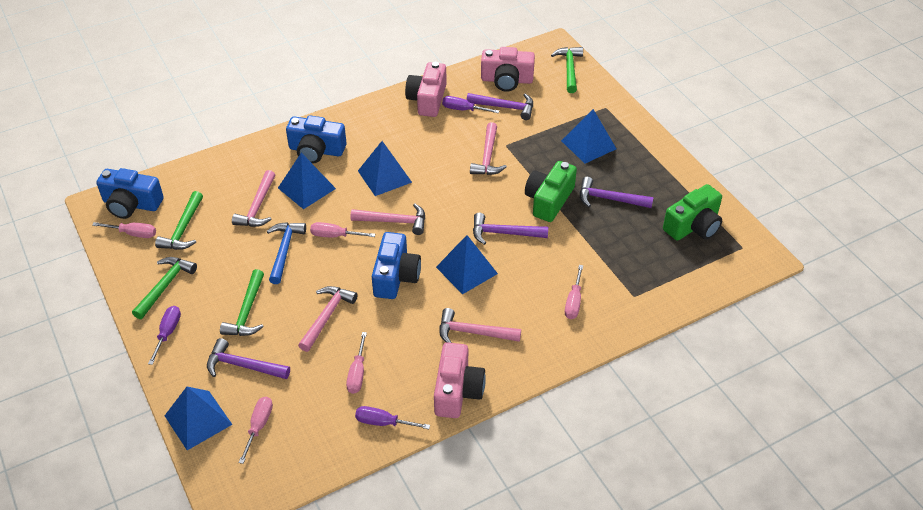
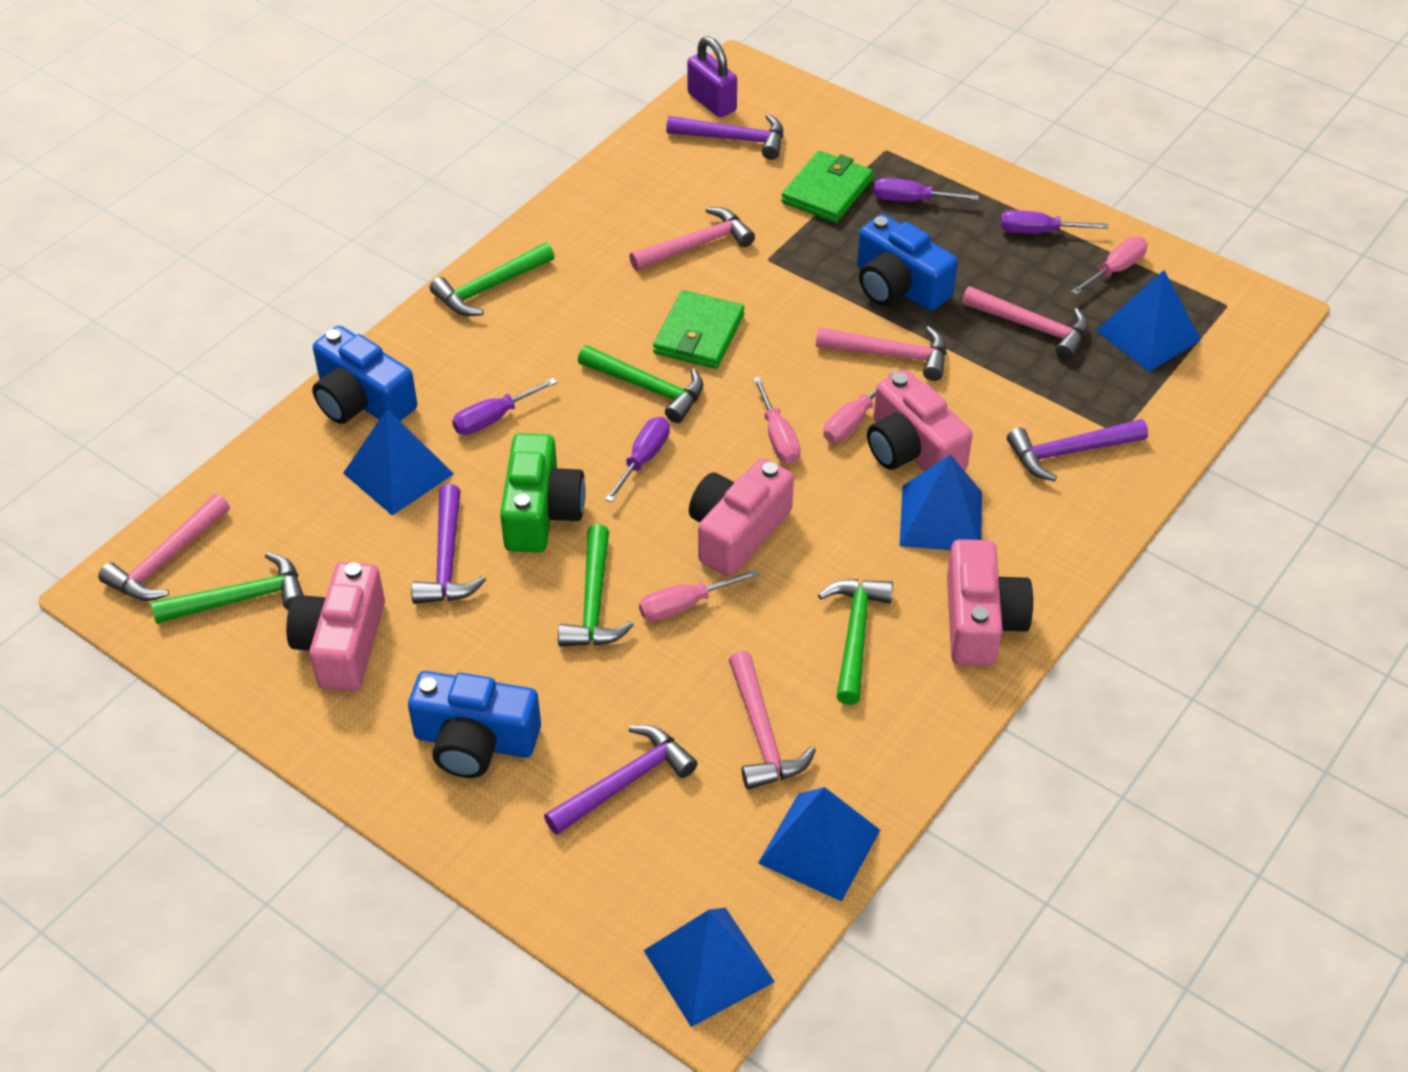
blue hammer: [267,222,306,284] = 1 -> none = 0
green camera: [525,161,577,222] [663,184,722,240] = 2 -> [500,433,586,553] = 1
green hammer: [132,257,197,319] [155,191,203,250] [220,269,264,336] [551,47,583,93] = 4 -> [151,552,304,624] [430,243,555,316] [558,524,634,646] [578,345,704,423] [818,579,893,705] = 5
green wallet: none = 0 -> [653,290,744,369] [781,151,873,223] = 2
pink camera: [405,62,447,117] [434,342,486,418] [481,47,535,92] = 3 -> [286,562,385,691] [689,458,794,577] [867,370,973,471] [947,539,1033,666] = 4
pink screwdriver: [92,222,156,238] [238,396,273,464] [310,222,375,238] [346,332,367,394] [565,265,583,319] = 5 -> [639,569,759,621] [753,377,801,464] [823,370,898,443] [1071,237,1148,295] = 4
purple padlock: none = 0 -> [687,36,737,118] = 1
purple screwdriver: [148,306,181,365] [355,406,430,429] [442,96,499,113] = 3 -> [452,378,557,435] [605,417,670,502] [874,178,979,202] [1001,210,1108,234] = 4

